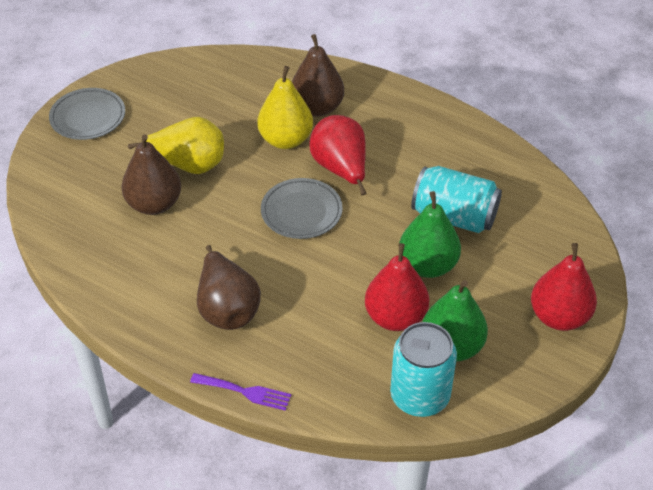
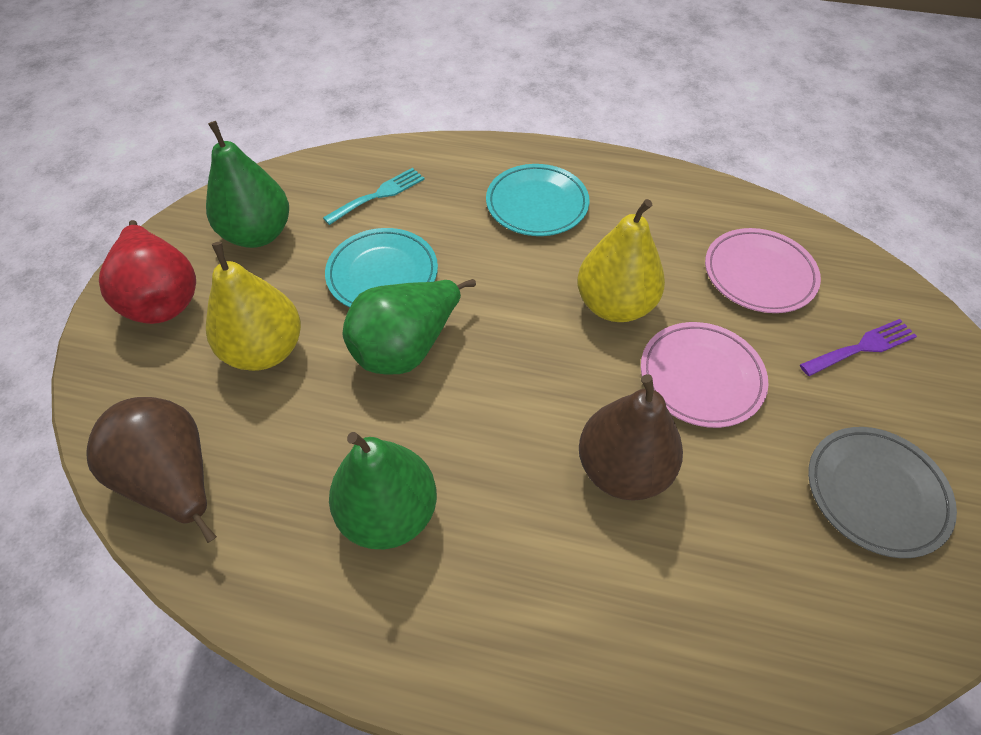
brown pear: [122,134,181,215] [197,245,261,330] [292,34,344,117] = 3 -> [86,397,217,543] [579,374,683,501] = 2
green pear: [399,191,461,278] [423,280,488,362] = 2 -> [206,121,289,248] [329,432,437,549] [342,279,476,375] = 3
grey plate: [49,88,125,140] [261,178,343,239] = 2 -> [808,427,957,558] = 1
pink plate: none = 0 -> [641,322,769,428] [705,228,821,313] = 2
red pear: [309,115,367,195] [365,243,429,331] [531,243,597,331] = 3 -> [99,220,196,324] = 1
turquoise can: [390,322,457,417] [411,166,502,233] = 2 -> none = 0
turquoise fork: none = 0 -> [323,168,425,225] = 1
turquoise plate: none = 0 -> [325,228,438,308] [486,164,590,236] = 2

